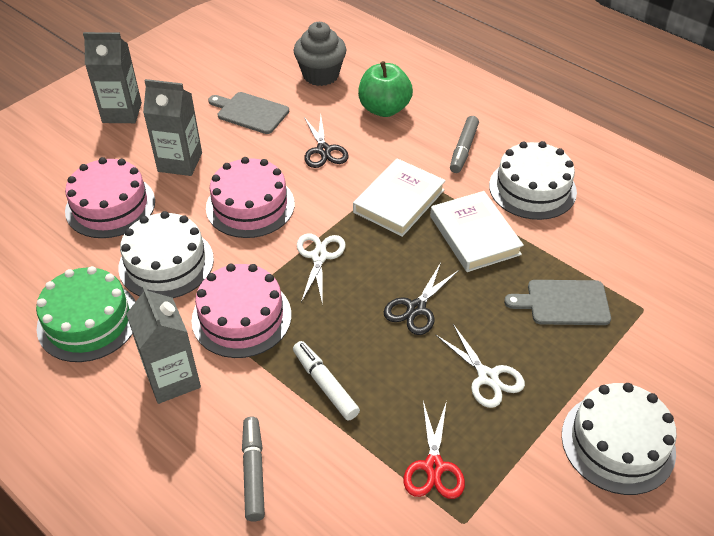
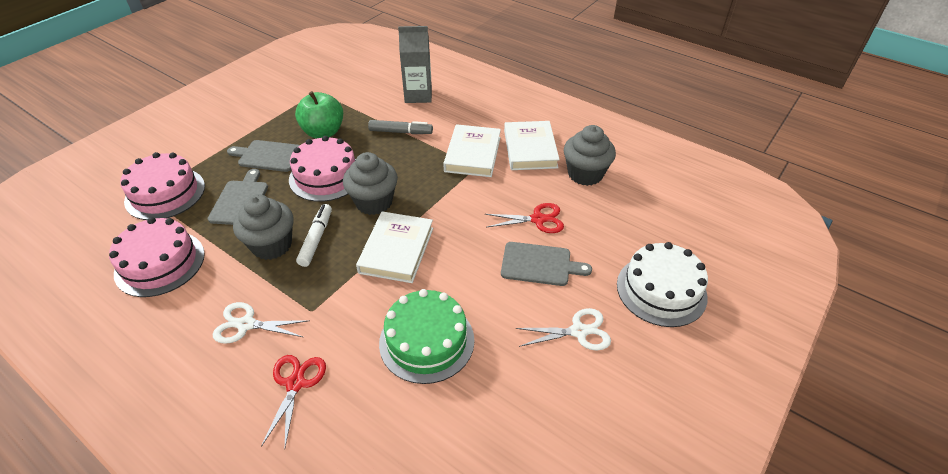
black scissors: [304,116,349,168] [384,263,459,335] = 2 -> none = 0
grey carton: [83,32,142,123] [126,285,201,404] [143,79,202,176] = 3 -> [398,26,432,103] = 1
grey cupcake: [293,22,347,86] = 1 -> [233,194,294,260] [343,152,398,215] [564,125,616,186] = 3
grey cutting board: [208,92,289,134] [504,280,611,325] = 2 -> [208,169,268,225] [227,140,300,172] [501,242,592,286] = 3
grey marker: [242,417,265,521] [450,116,479,173] = 2 -> [368,120,433,134] = 1
red scissors: [404,401,465,499] = 1 -> [261,355,326,447] [485,203,564,233] = 2
white book: [353,158,446,237] [430,191,524,272] = 2 -> [356,212,433,283] [443,124,501,177] [504,121,560,170] = 3
white cake: [118,211,214,298] [489,141,577,220] [562,383,677,495] = 3 -> [617,242,708,327] = 1

